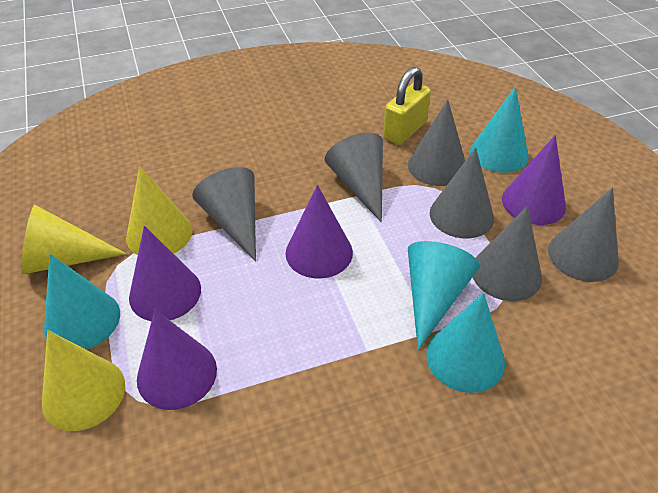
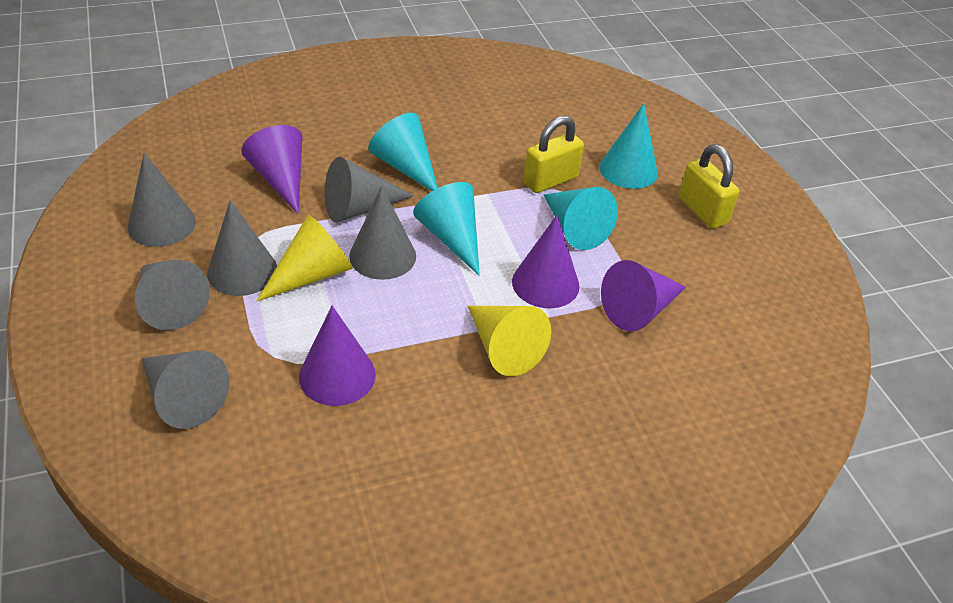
yellow cone: [21,205,127,274] [42,330,125,431] [126,166,192,255] = 3 -> [257,215,353,301] [468,306,551,376] = 2
yellow padlock: [383,67,431,145] = 1 -> [523,116,584,193] [679,144,740,229] = 2

